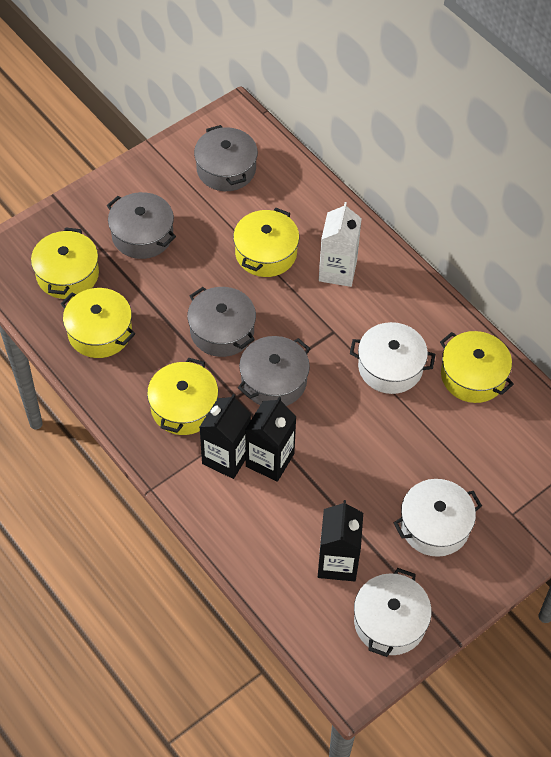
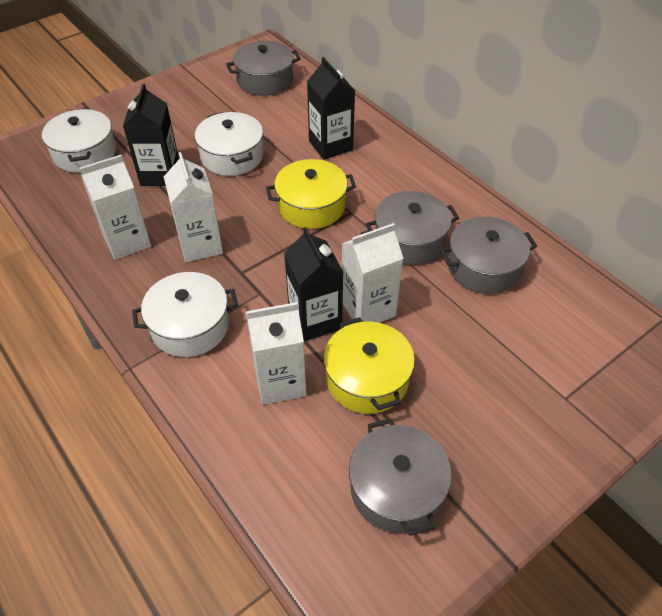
white carton: [319,202,362,287] = 1 -> [79,155,151,260] [164,152,223,262] [246,302,307,405] [342,223,404,323] = 4
yellow pot: [31,227,99,299] [61,288,135,358] [147,357,218,435] [233,208,299,277] [440,331,514,403] = 5 -> [266,159,356,229] [323,317,415,414] = 2

